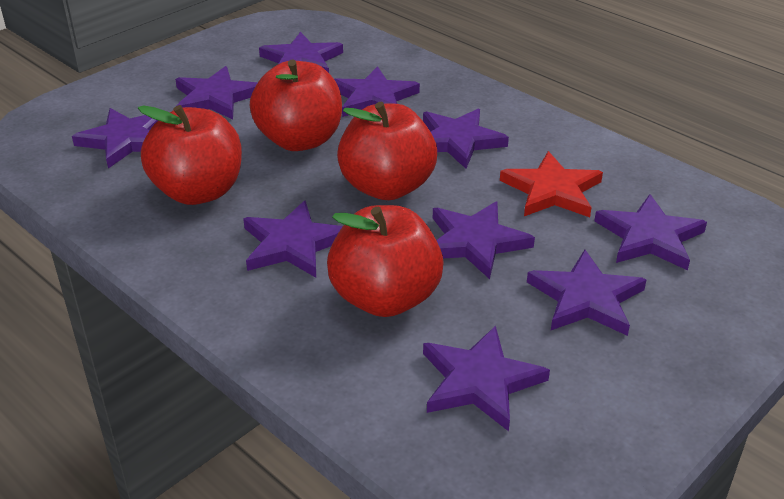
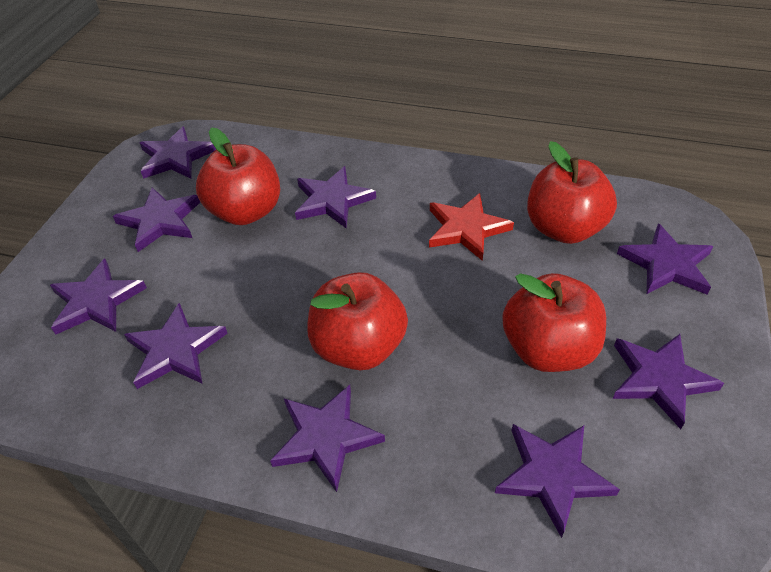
purple star: [72,108,158,168] [175,66,257,119] [243,200,343,278] [259,32,343,73] [334,66,420,117] [423,109,509,169] [423,326,550,431] [433,201,535,279] [527,250,646,336] [594,194,707,270] = 10 -> [50,259,147,334] [113,187,200,252] [124,303,228,389] [140,126,216,179] [270,385,385,492] [295,166,376,228] [495,424,620,538] [613,334,724,429] [617,223,713,294] = 9

